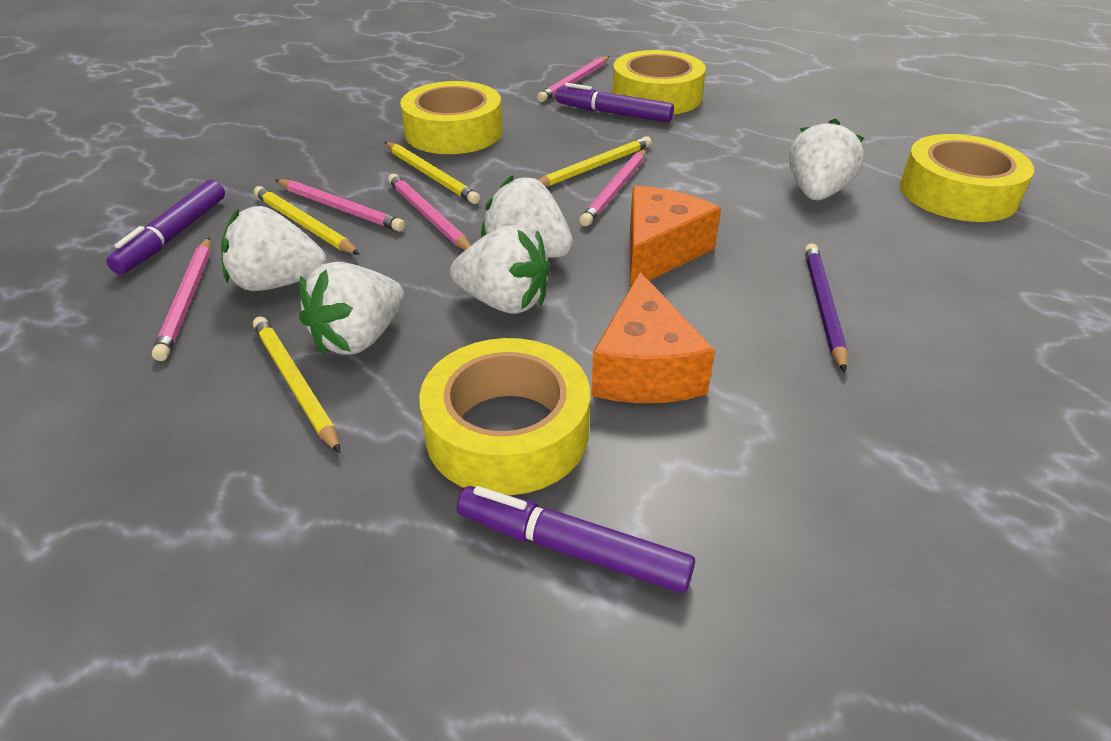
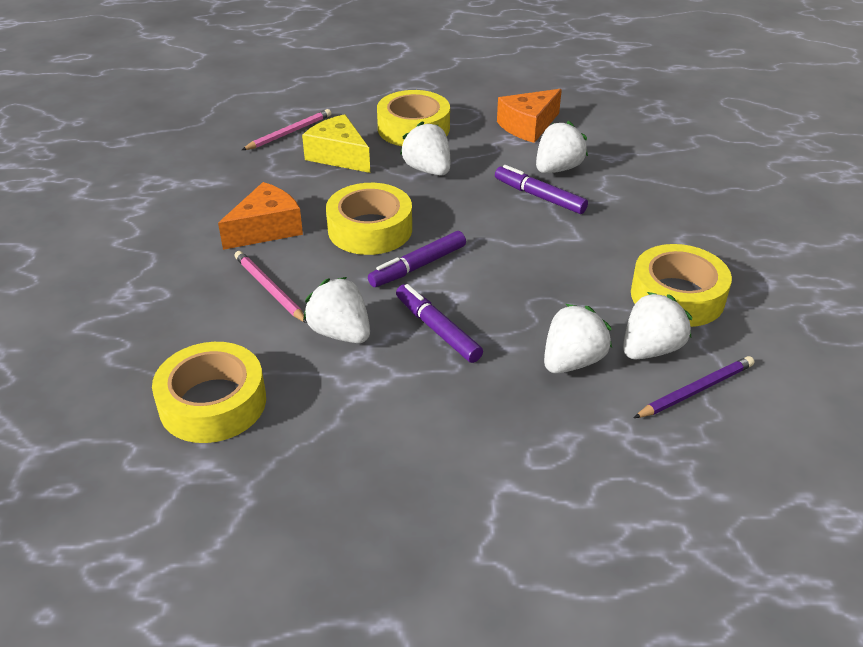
pink pencil: [152,237,211,361] [275,179,405,232] [388,174,471,250] [537,56,610,102] [579,149,646,226] = 5 -> [234,251,307,323] [242,109,331,150] = 2
yellow cheese: none = 0 -> [302,114,370,173] = 1
yellow pencil: [253,316,341,453] [254,186,360,255] [385,142,480,204] [538,136,652,187] = 4 -> none = 0

